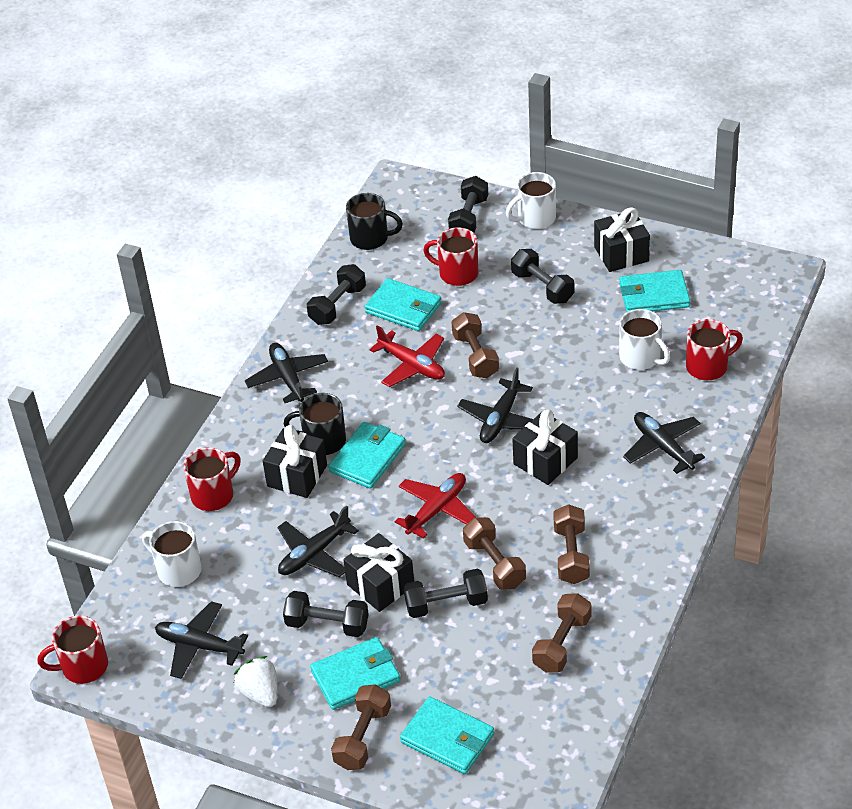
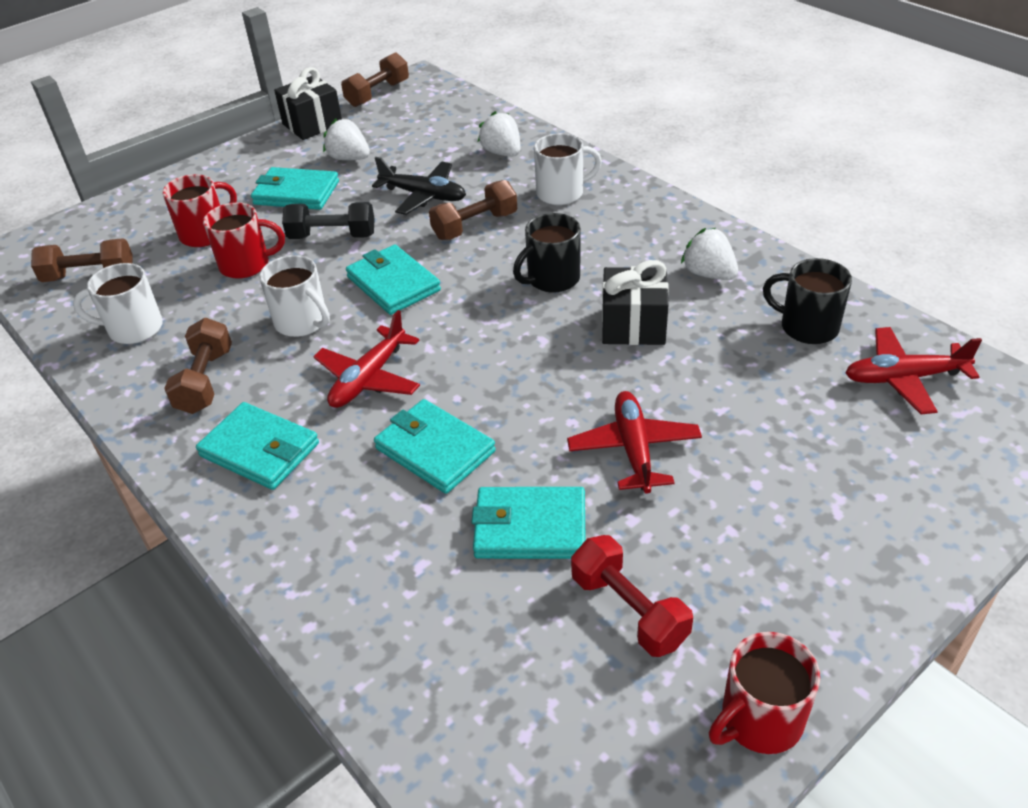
black dumbbell: [283,591,369,637] [307,264,366,325] [403,569,488,618] [448,176,488,233] [511,249,574,304] = 5 -> [282,202,375,239] = 1
black gift: [263,425,327,498] [343,533,414,612] [512,409,578,485] [594,207,650,272] = 4 -> [274,67,342,140] [602,260,669,345] = 2
black plane: [155,601,248,679] [245,343,328,403] [277,505,359,577] [457,368,533,443] [623,412,705,474] = 5 -> [372,157,466,215] = 1
brown dumbbell: [331,684,391,770] [452,312,499,378] [463,517,526,590] [532,593,591,673] [553,504,590,584] = 5 -> [31,238,133,282] [164,318,232,414] [341,52,409,107] [429,180,517,240] = 4
red dumbbell: none = 0 -> [571,535,693,657] = 1
red mug: [38,615,108,684] [183,447,241,511] [423,227,478,286] [686,319,743,380] = 4 -> [162,174,237,247] [203,202,285,279] [709,632,820,754] = 3
red plane: [369,325,445,387] [395,473,476,539] = 2 -> [313,310,420,408] [567,391,702,494] [845,327,982,414] = 3
white strawberry: [234,656,277,707] = 1 -> [323,118,370,160] [478,111,520,157] [681,228,738,280] = 3

